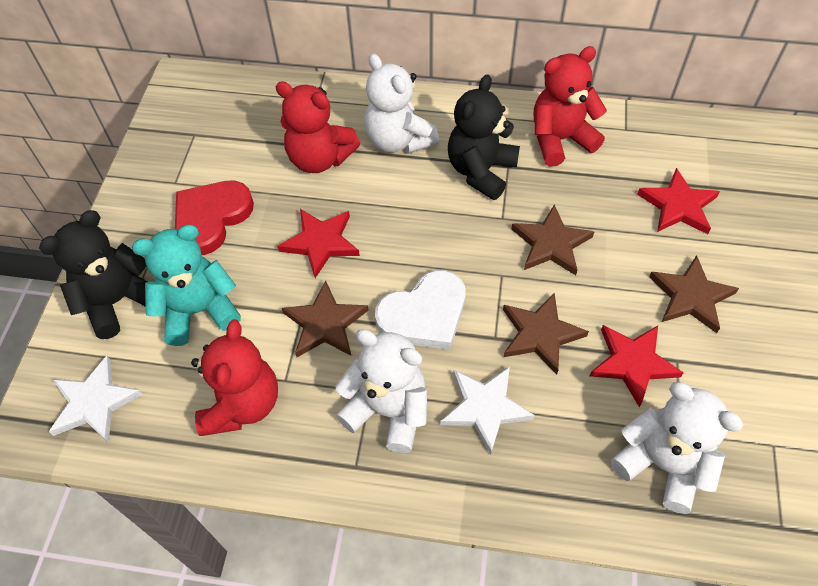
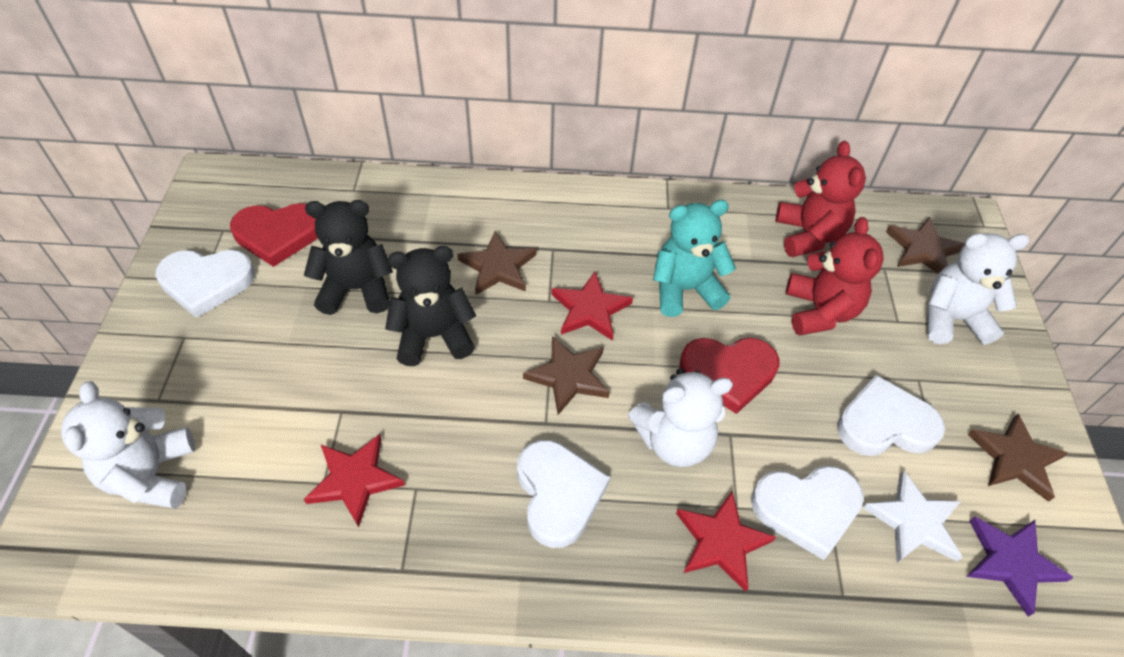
purple star: none = 0 -> [966,517,1074,617] = 1
red heart: [175,181,254,255] = 1 -> [230,203,318,267] [679,338,779,414] = 2
red teddy bear: [191,319,278,436] [275,81,360,173] [534,46,607,167] = 3 -> [776,141,866,257] [786,217,884,336] = 2
white heart: [375,270,466,350] = 1 -> [155,250,255,318] [517,440,610,548] [751,466,864,560] [837,375,945,456] = 4
white star: [49,356,143,443] [440,366,535,455] = 2 -> [863,470,963,563] = 1

